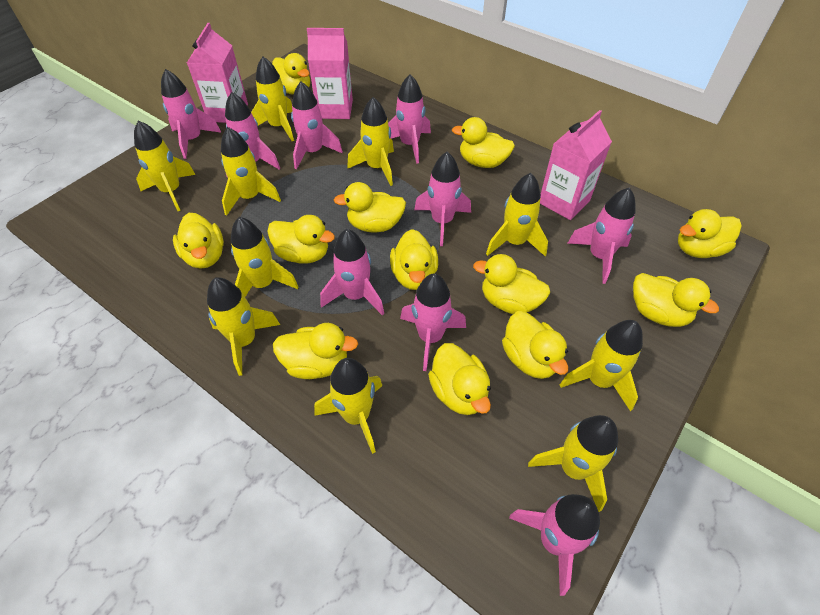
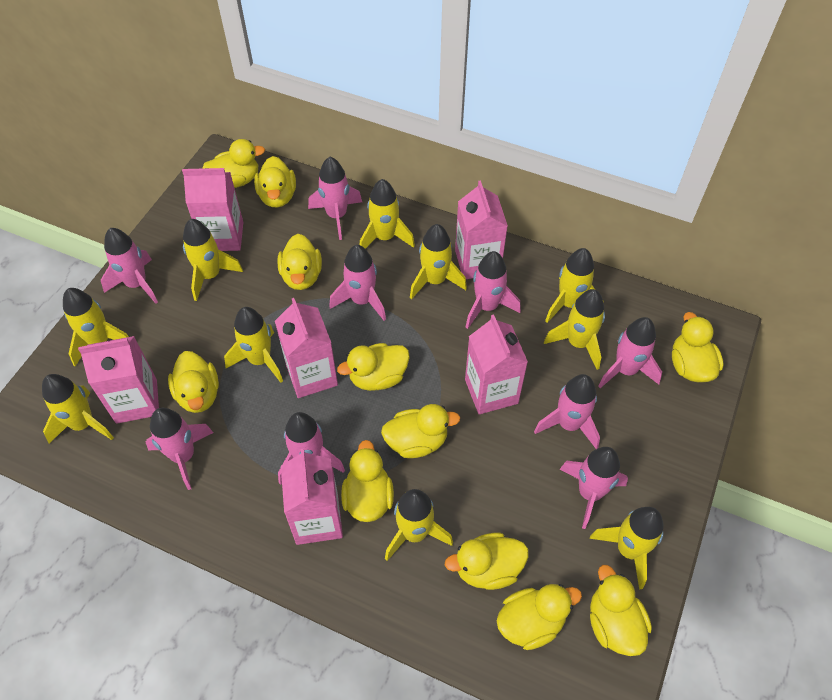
pink carton: [187,23,248,123] [307,28,353,119] [540,110,612,220] = 3 -> [78,336,159,424] [182,168,243,251] [275,298,338,398] [281,449,343,545] [455,181,508,279] [465,314,528,414] = 6
yellow duck: [173,213,224,269] [267,215,335,264] [272,53,310,95] [273,323,358,379] [334,182,406,233] [390,229,438,290] [428,343,491,415] [452,117,515,168] [473,254,550,314] [502,311,568,379] [633,273,719,327] [678,209,741,258] = 12 -> [168,351,219,413] [203,139,265,188] [254,156,296,208] [277,234,322,290] [337,343,410,391] [341,440,394,522] [381,404,460,458] [445,533,528,590] [497,584,582,650] [590,565,652,656] [672,312,724,382] = 11

